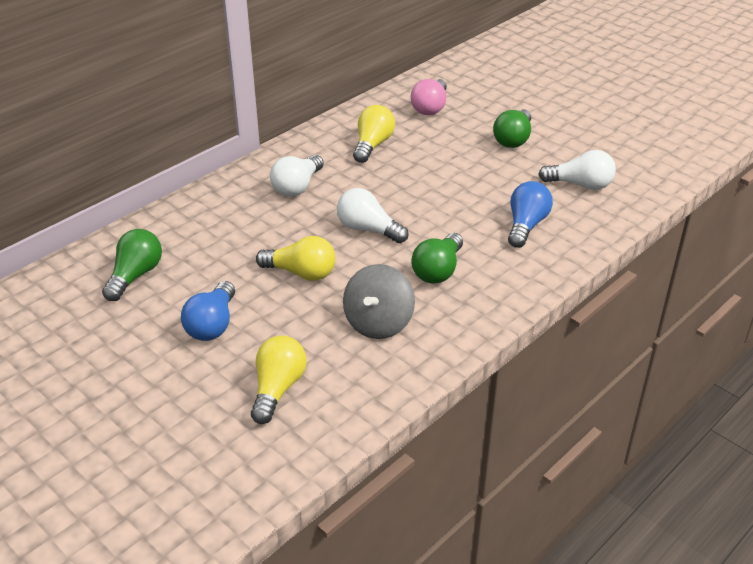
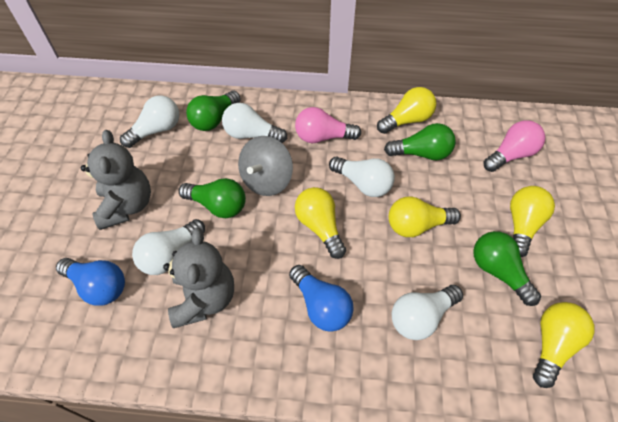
green light bulb: [102,229,162,301] [411,233,463,284] [493,109,531,148] = 3 -> [179,178,246,218] [186,90,241,131] [384,123,456,160] [473,231,541,306] = 4
grey teddy bear: none = 0 -> [81,130,151,230] [163,228,234,328] = 2
pink light bulb: [411,79,447,115] = 1 -> [295,107,361,143] [484,120,545,172] = 2
white light bulb: [270,155,324,197] [337,188,409,243] [538,150,616,190] = 3 -> [120,95,179,148] [132,219,205,275] [222,103,287,143] [329,156,395,197] [392,285,463,340] = 5
yellow light bulb: [251,336,307,424] [256,236,335,281] [353,105,395,163] = 3 -> [295,187,346,259] [377,87,436,134] [389,196,461,237] [510,186,555,257] [533,302,595,388] = 5

